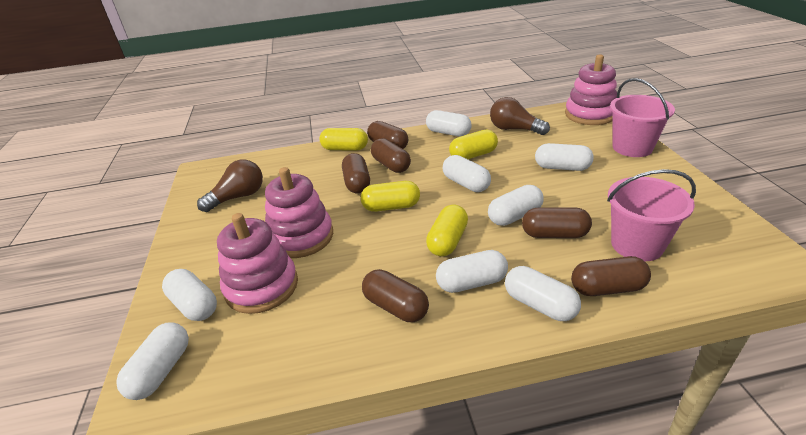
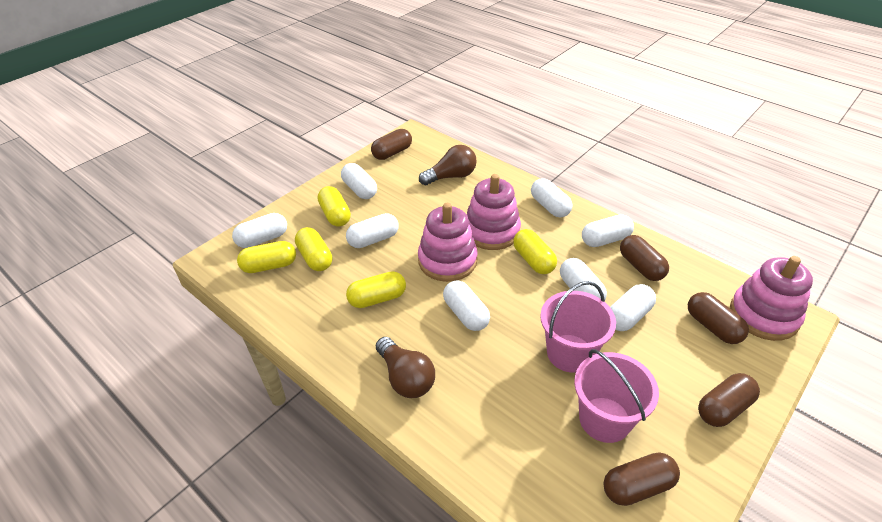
brown capsule: [342,153,370,194] [362,269,429,322] [367,121,408,149] [371,138,411,173] [522,207,592,238] [571,256,651,296] = 6 -> [371,129,412,160] [603,453,680,506] [620,235,669,281] [688,292,749,344] [698,373,760,427] = 5
yellow capsule: [319,128,368,151] [361,181,420,212] [426,205,468,257] [449,129,498,159] = 4 -> [237,241,296,273] [295,227,332,271] [318,186,351,227] [346,271,406,308] [513,229,557,274] = 5

